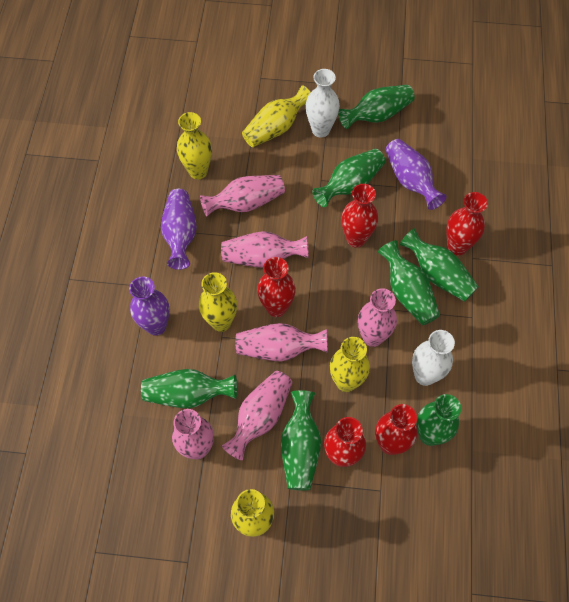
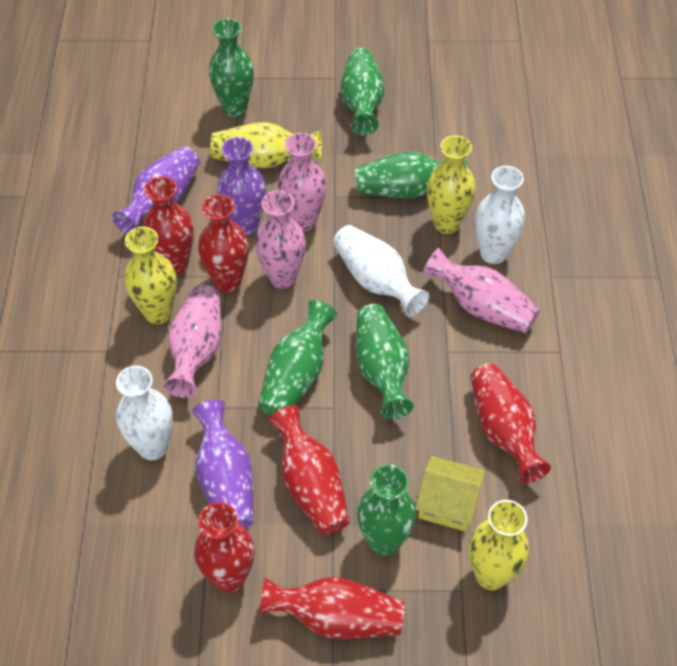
green vase: [141,369,237,408] [281,390,321,490] [312,149,385,207] [339,85,415,129] [378,240,440,325] [399,228,479,302] [417,394,461,446] = 7 -> [209,18,254,117] [258,300,337,416] [341,48,385,135] [355,151,467,198] [356,304,414,419] [357,464,416,556] = 6
pink vase: [172,409,214,459] [200,175,285,217] [221,231,309,267] [222,371,292,460] [235,323,328,361] [358,288,397,347] = 6 -> [164,284,221,398] [255,190,306,289] [278,133,326,231] [423,248,540,334] = 4
red vase: [257,257,296,317] [324,417,366,467] [341,184,378,248] [375,404,417,455] [446,192,488,256] = 5 -> [143,176,194,274] [194,502,255,593] [198,194,249,292] [259,577,405,639] [269,405,350,536] [470,363,551,483] = 6
white vase: [306,69,340,138] [412,330,455,386] = 2 -> [116,365,173,460] [333,225,429,316] [475,166,525,264] = 3
yellow house: none = 0 -> [415,456,485,532] = 1
yellow vase: [177,112,212,179] [199,272,237,332] [231,489,274,537] [242,85,311,147] [330,337,370,392] = 5 -> [124,226,177,324] [210,122,322,168] [427,135,476,234] [469,500,529,590] = 4

